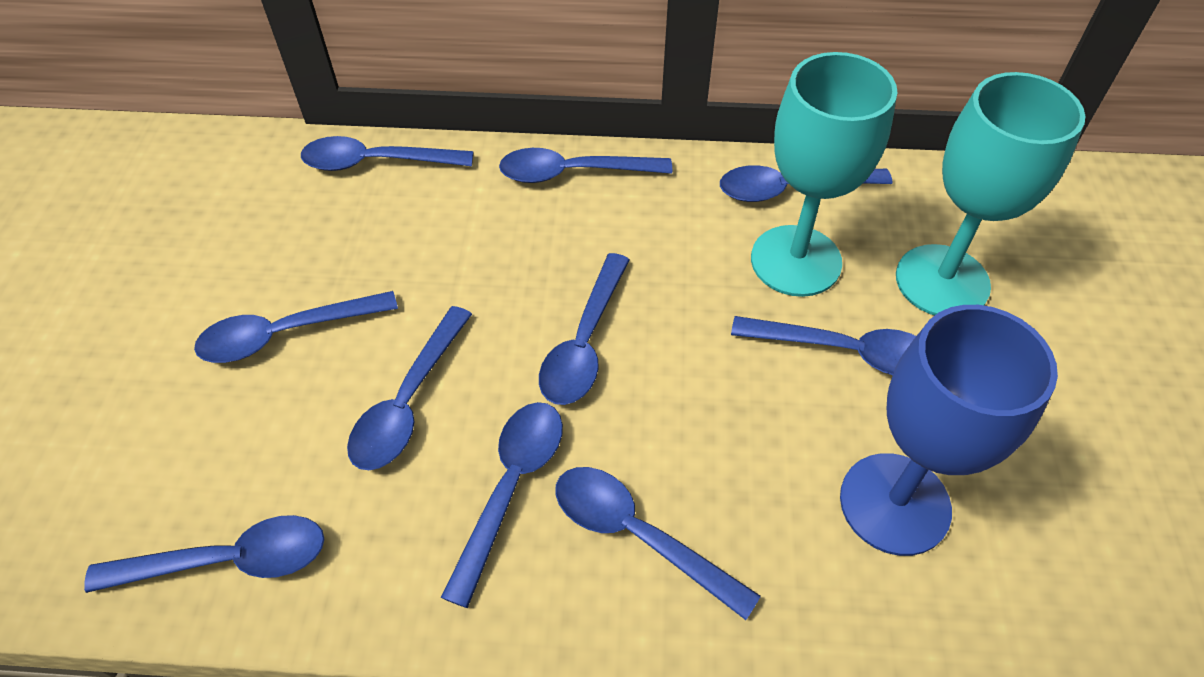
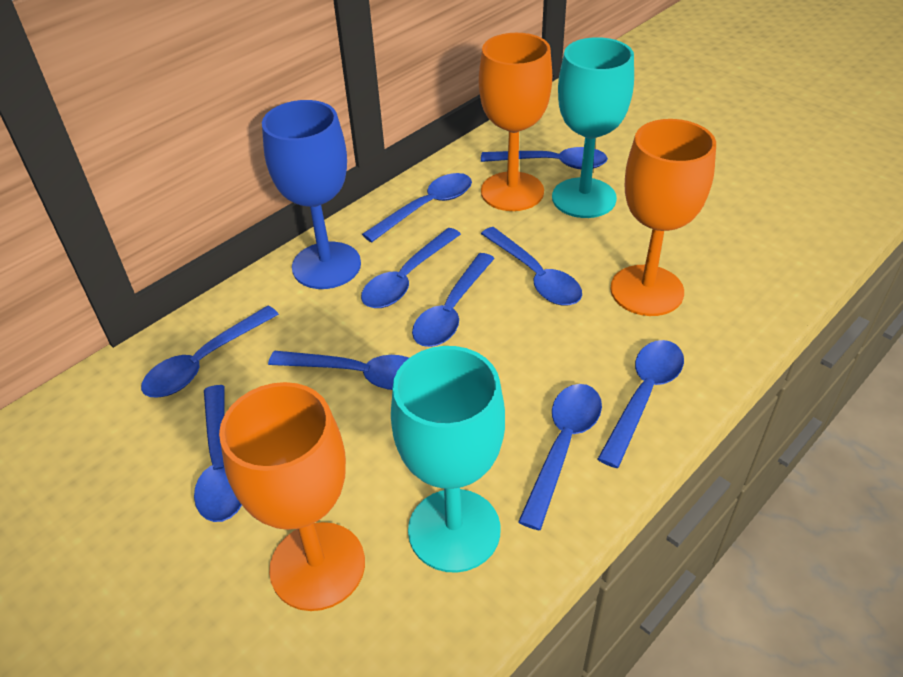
orange goblet: none = 0 -> [219,382,365,611] [479,33,552,211] [610,119,716,316] = 3

